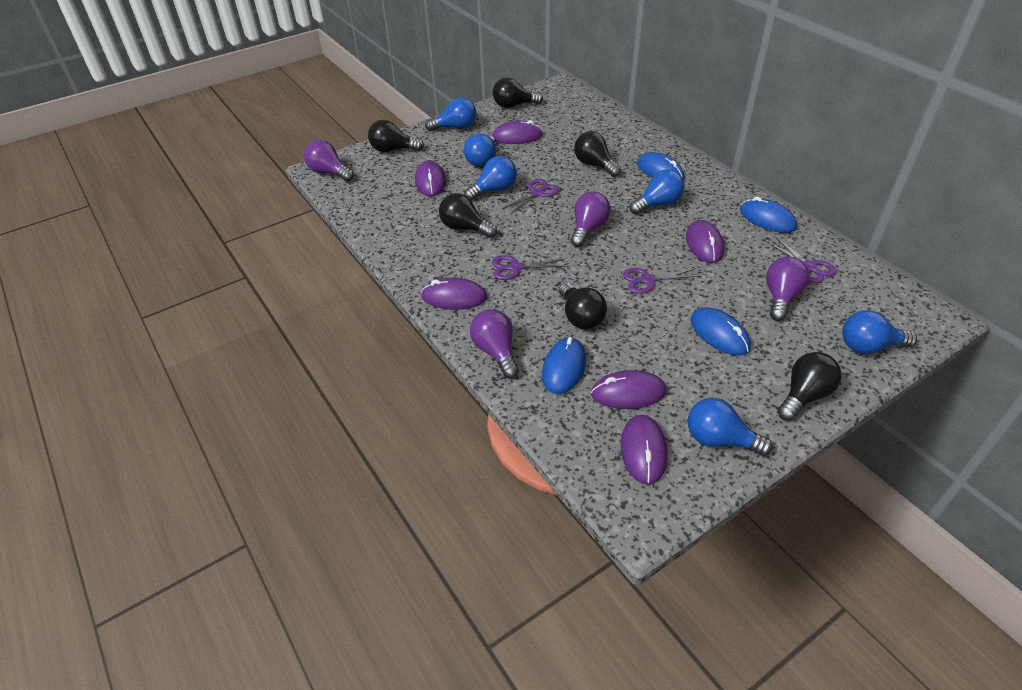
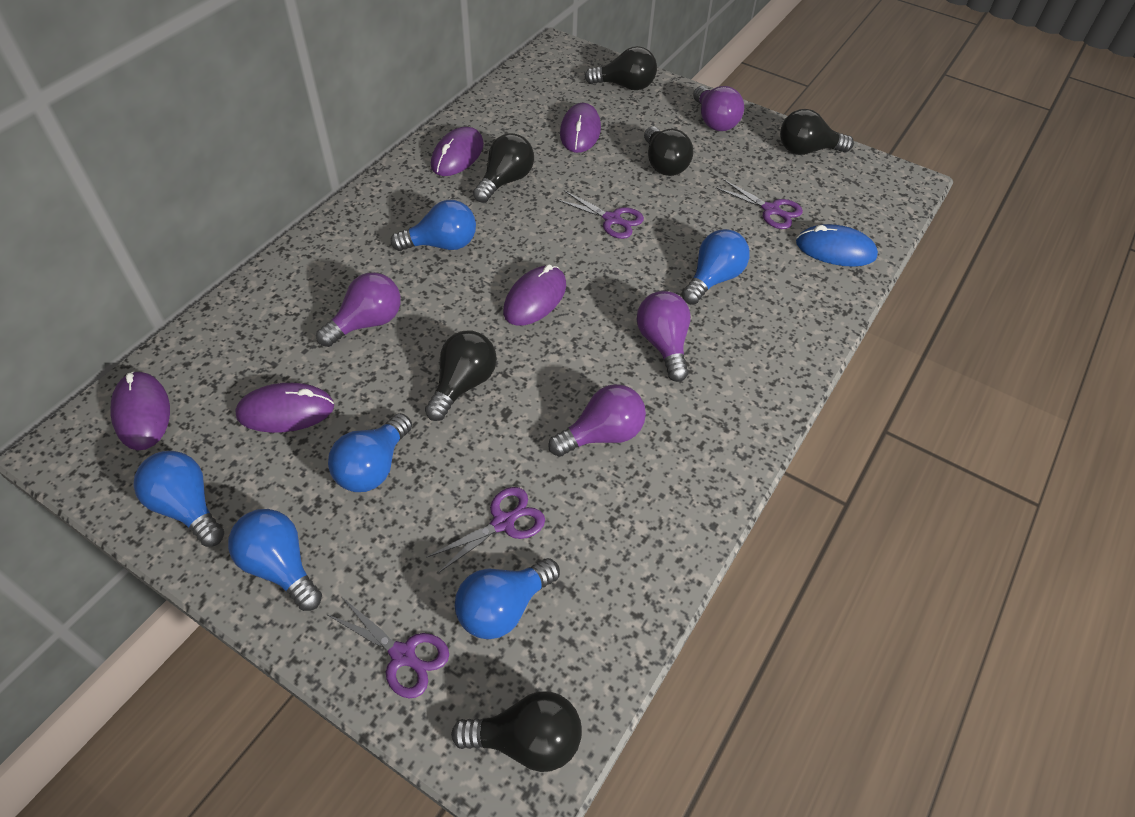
blue mouse: [542,337,586,394] [637,152,684,180] [691,308,751,355] [740,197,797,233] = 4 -> [796,224,878,267] = 1
purple mouse: [415,160,446,197] [421,277,487,310] [492,120,543,144] [591,370,667,409] [621,415,668,485] [686,220,724,263] = 6 -> [110,371,170,450] [235,383,334,433] [431,127,484,176] [503,264,566,326] [560,103,601,153] = 5

